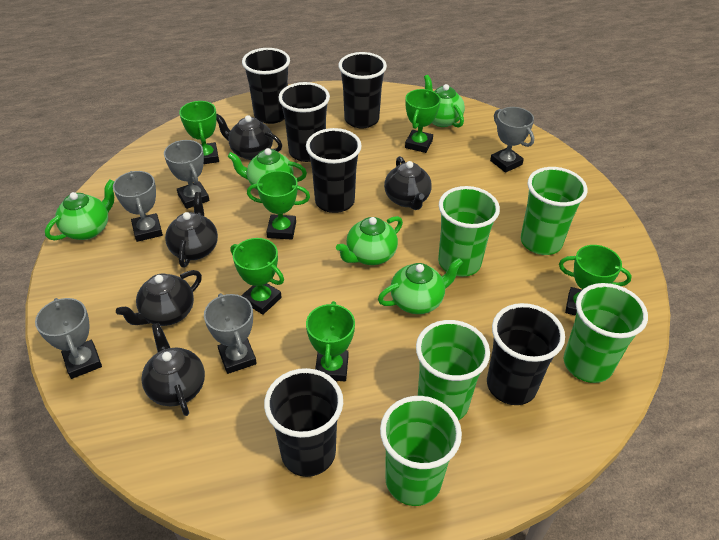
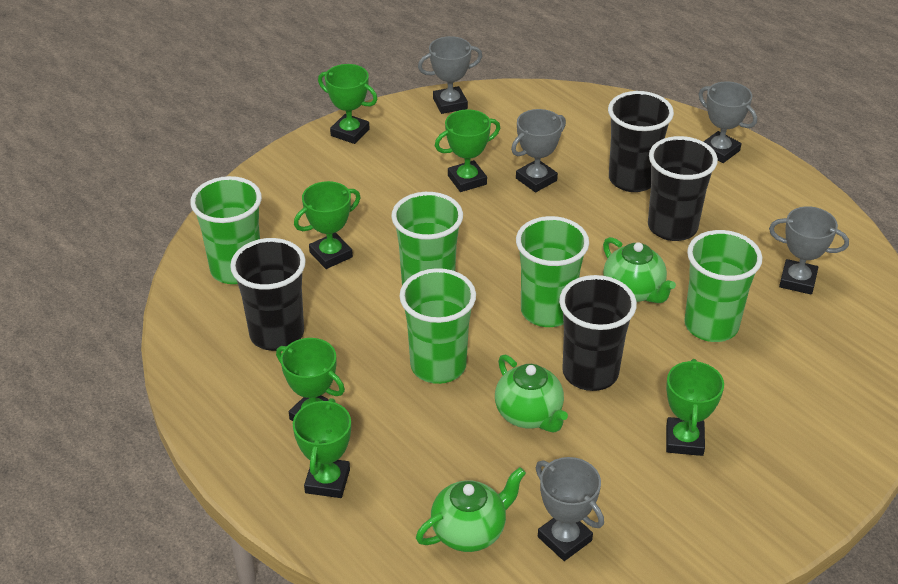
black cup: [242,48,290,124] [264,368,343,477] [278,82,330,162] [306,128,362,213] [339,52,387,128] [487,303,565,405] = 6 -> [230,238,306,351] [559,275,637,391] [608,91,674,192] [648,136,718,241] = 4
black teapot: [116,270,202,326] [141,323,205,416] [165,192,218,268] [216,114,282,160] [384,156,432,210] = 5 -> none = 0
green teapot: [45,180,114,240] [228,148,307,190] [336,216,403,265] [378,258,463,314] [424,75,465,128] = 5 -> [416,467,526,552] [495,355,568,433] [603,237,676,303] = 3

